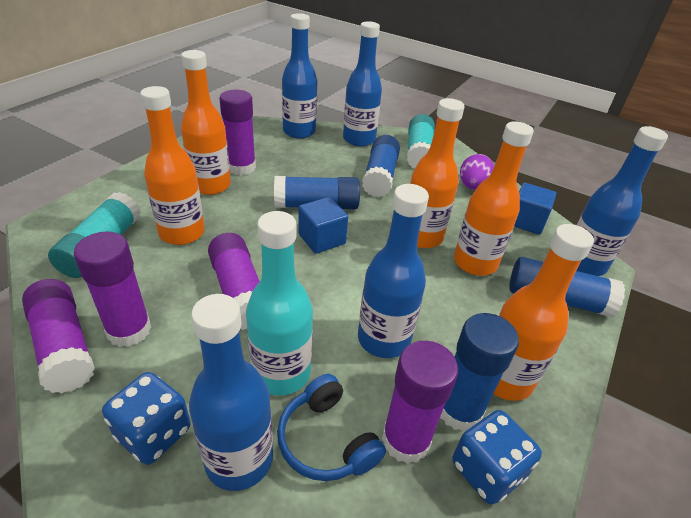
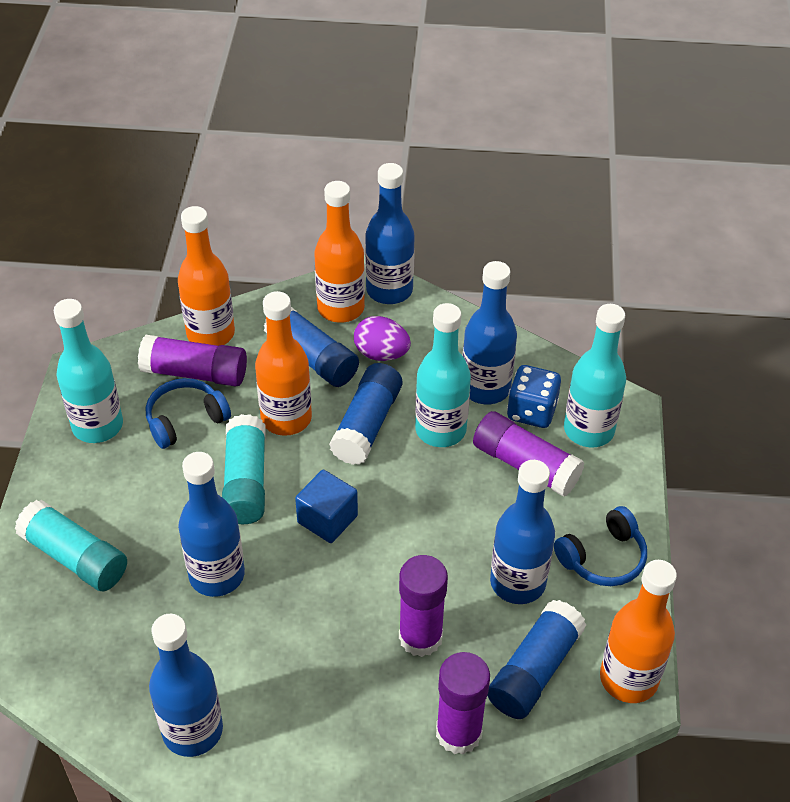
blue cube: [298,197,348,254] [514,183,556,235] = 2 -> [295,470,358,543] = 1
blue dice: [102,372,191,465] [453,410,542,505] = 2 -> [507,365,561,428] = 1
blue glue stick: [274,176,360,209] [362,135,400,197] [440,313,519,432] [509,257,625,317] = 4 -> [264,307,359,387] [329,363,402,465] [487,600,586,719] = 3
blue headphones: [277,374,386,481] = 1 -> [146,378,231,449] [554,506,647,586] = 2
orange bottle: [140,86,205,245] [181,50,231,195] [410,98,465,248] [454,121,534,276] [494,224,594,401] = 5 -> [178,206,235,346] [255,291,312,436] [314,181,365,323] [600,560,677,703] = 4
purple glue stick: [22,279,95,393] [74,232,152,347] [208,233,260,330] [219,90,256,175] [382,341,458,464] = 5 -> [138,334,247,387] [399,555,448,657] [436,652,490,755] [473,411,585,497] = 4
turquoise bottle: [246,211,313,396] = 1 -> [54,299,123,443] [415,303,471,447] [564,304,626,448] = 3

